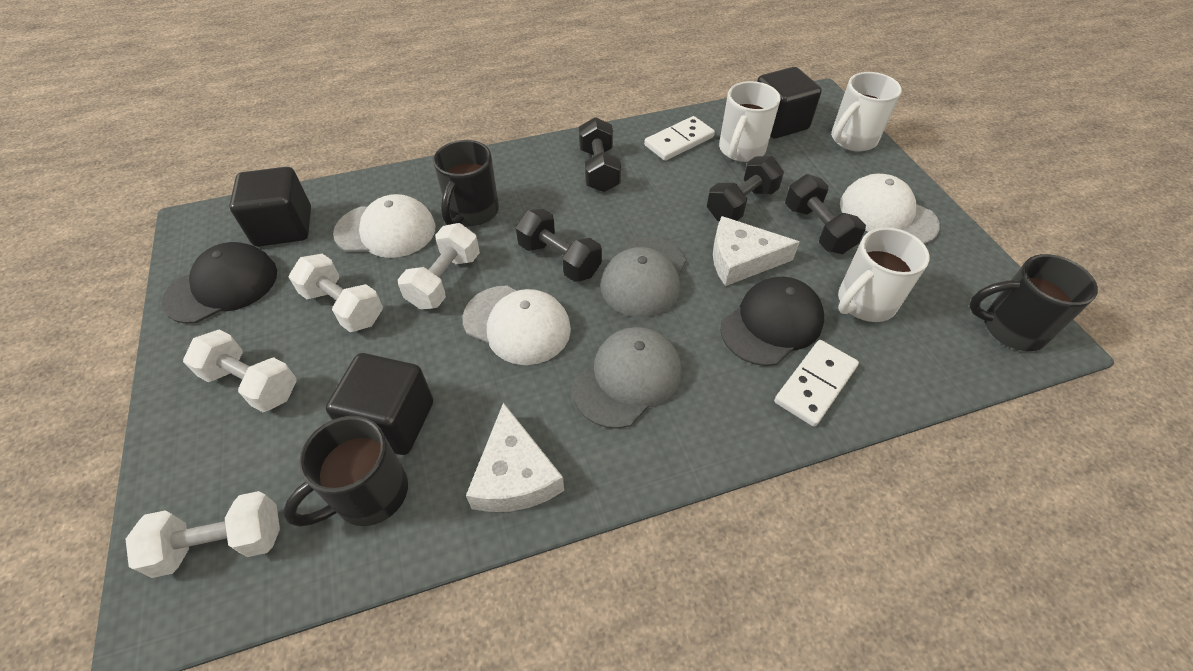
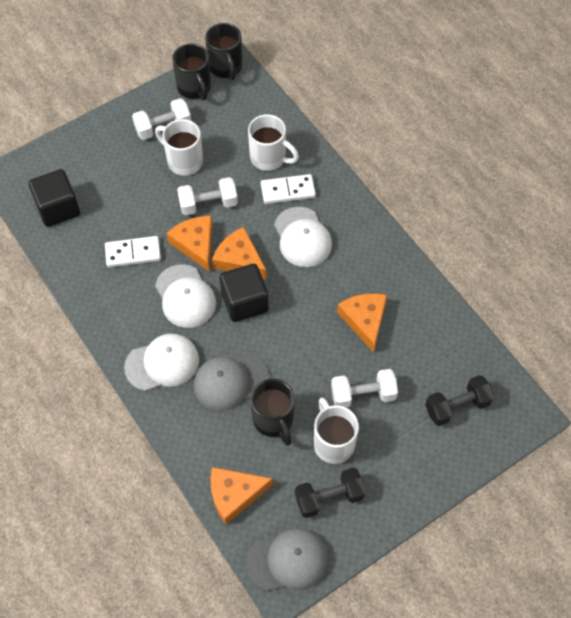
black cap: [162,242,277,324] [720,277,824,366] = 2 -> none = 0
black cube: [229,167,311,247] [326,353,433,455] [757,67,822,139] = 3 -> [28,169,80,227] [220,264,269,322] = 2
black dumbbell: [515,209,602,282] [579,117,621,192] [707,156,784,221] [785,174,866,254] = 4 -> [295,468,366,518] [425,375,494,426] = 2
orange cheese: none = 0 -> [166,216,213,271] [210,467,273,524] [212,227,267,279] [337,293,387,353] = 4
white cheese: [466,403,564,512] [713,216,800,286] = 2 -> none = 0
white dumbbell: [126,491,280,578] [183,329,296,412] [289,254,383,332] [398,223,480,309] = 4 -> [132,98,191,140] [177,177,238,215] [331,369,398,408] = 3

